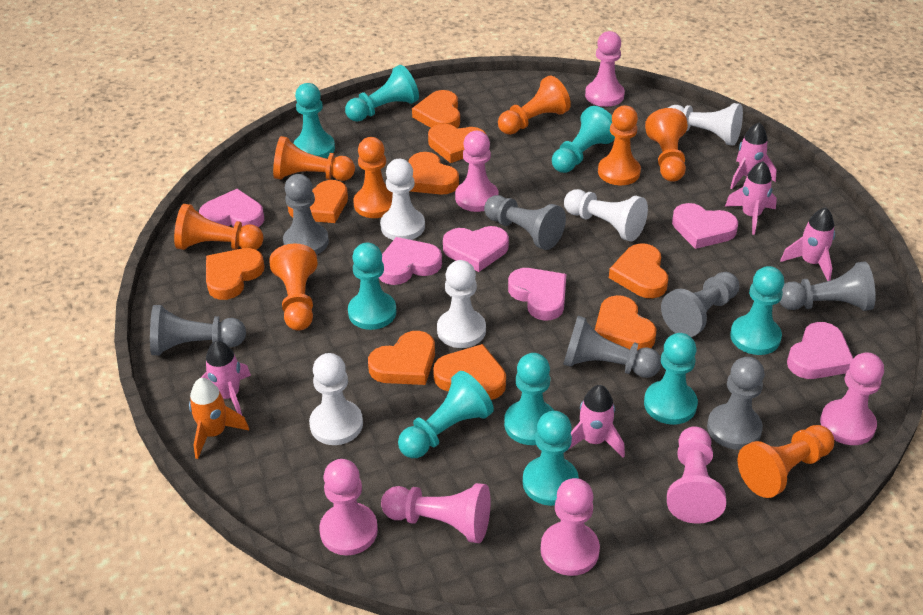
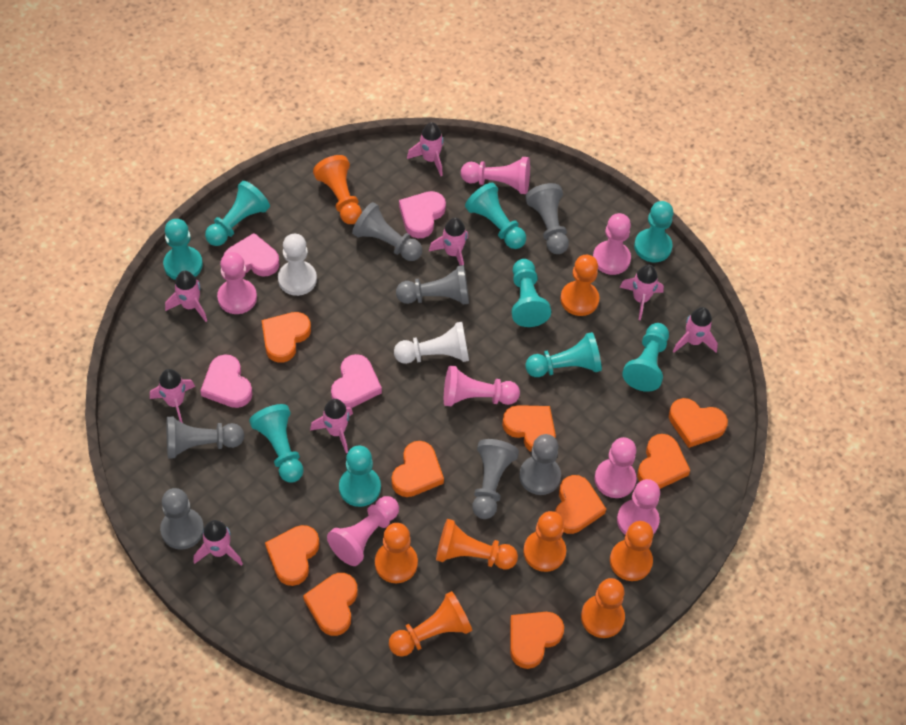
orange rocket: [189,378,249,459] = 1 -> none = 0
pink heart: [199,189,264,227] [379,237,442,285] [443,226,509,272] [508,268,566,320] [672,203,738,249] [787,322,853,379] = 6 -> [200,354,252,408] [223,233,280,277] [331,354,382,408] [399,191,446,238] = 4
pink rocket: [201,340,251,415] [568,385,625,458] [725,161,777,235] [730,123,777,189] [780,207,835,281] = 5 -> [150,369,195,423] [165,271,207,322] [193,520,243,566] [310,399,353,453] [407,122,444,176] [429,218,468,265] [620,265,664,320] [673,307,718,353] = 8
white pawn: [309,353,363,445] [380,159,425,240] [437,260,486,348] [564,189,648,242] [668,103,743,146] = 5 -> [278,234,317,296] [394,322,469,364] = 2

